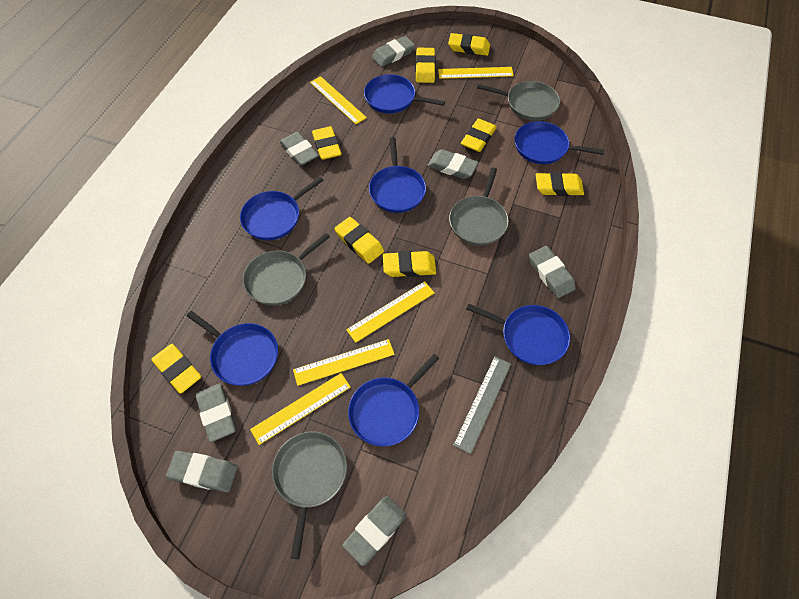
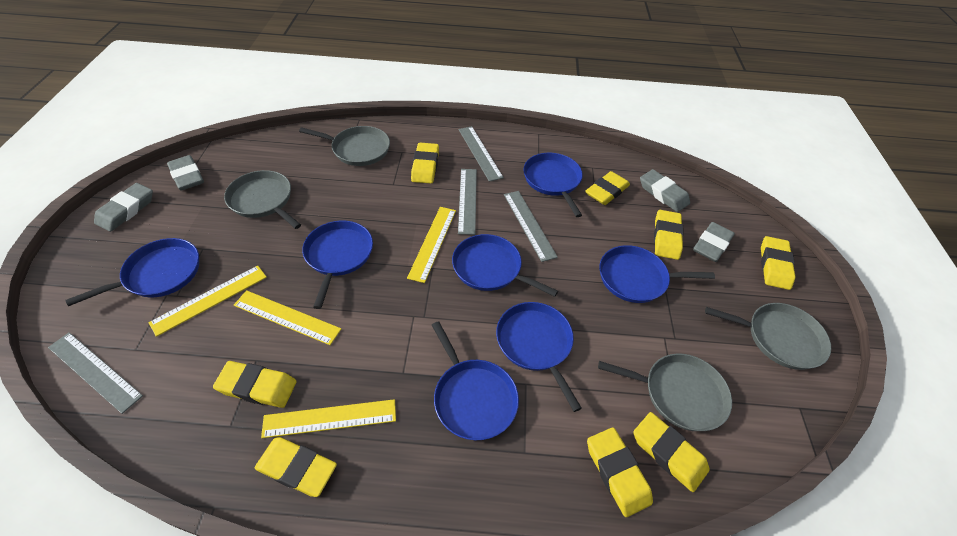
grey eraser: [166,451,238,492] [196,383,236,442] [280,132,319,166] [342,496,407,566] [372,36,415,67] [427,149,479,179] [529,246,576,298] = 7 -> [94,183,153,232] [167,155,204,191] [640,169,690,212] [693,222,735,262] = 4
grey ruler: [453,356,511,454] = 1 -> [48,332,143,414] [458,169,477,235] [459,126,504,182] [504,191,558,262] = 4
yellow ruler: [250,373,351,445] [293,339,395,386] [310,76,367,124] [346,281,434,343] [438,67,514,79] = 5 -> [148,265,267,337] [234,290,341,345] [261,399,396,438] [407,207,456,283] = 4

